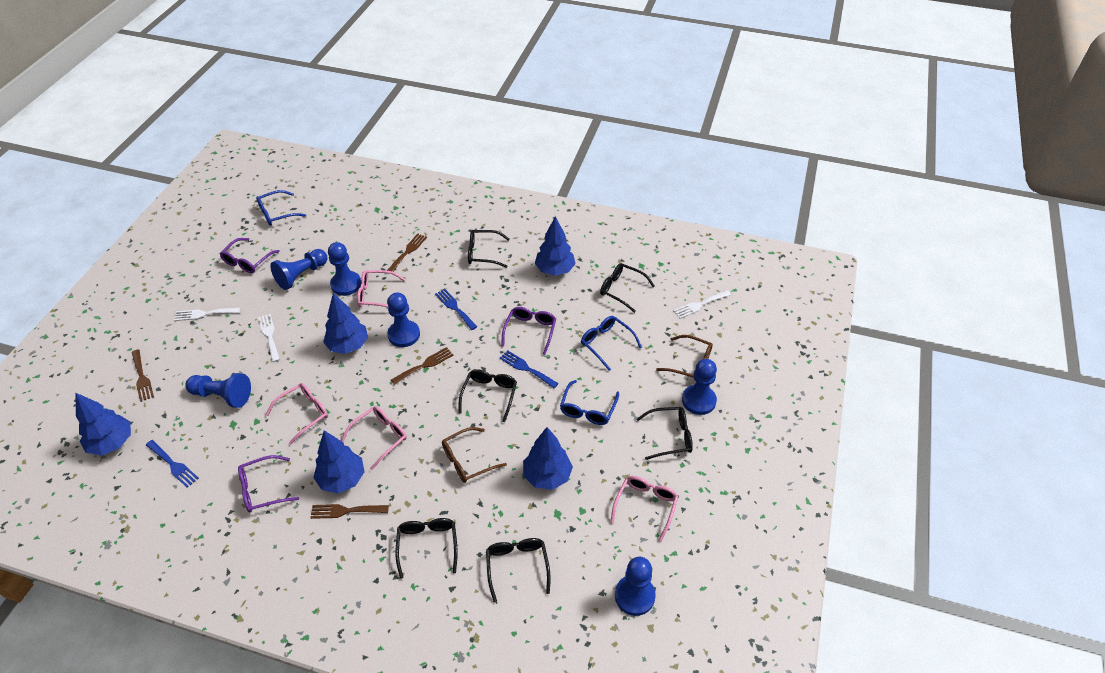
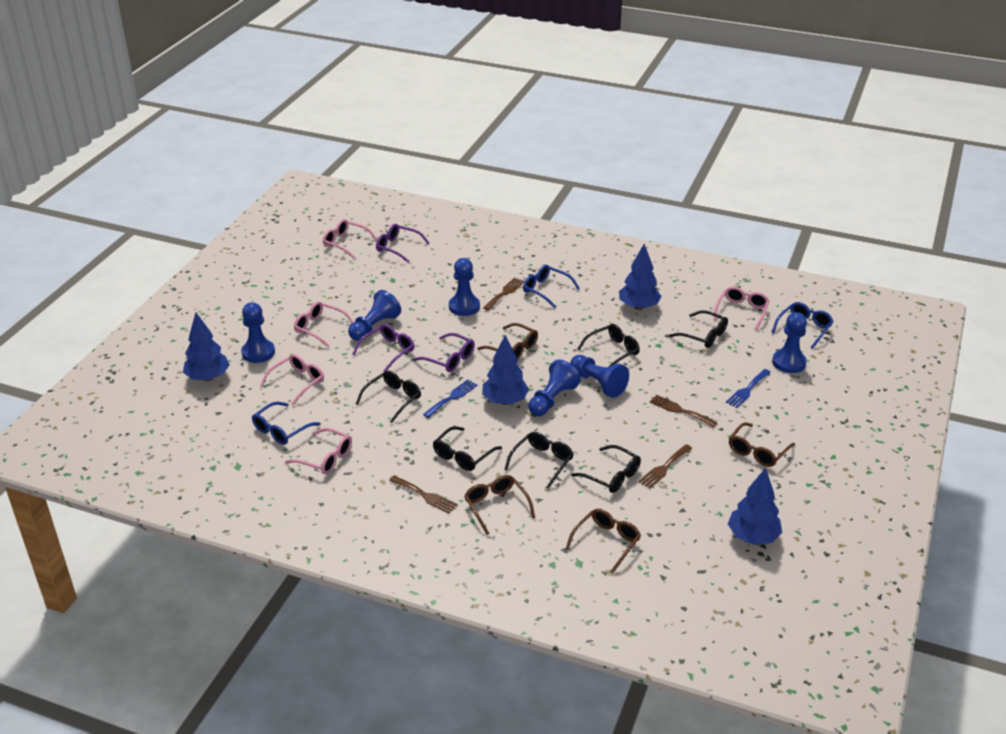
blue fork: [146,440,199,488] [435,289,477,330] [500,350,559,388] = 3 -> [423,379,478,418] [726,369,771,408] = 2
blue tree: [75,393,131,456] [313,430,365,493] [323,293,368,354] [523,427,573,490] [535,216,576,276] = 5 -> [183,313,230,381] [483,335,529,405] [619,244,661,310] [728,467,782,545] = 4
brown glasses: [442,427,507,483] [656,335,713,378] = 2 -> [464,475,535,535] [477,323,538,359] [565,509,641,574] [729,422,795,467] = 4
pink glasses: [265,383,328,445] [341,406,407,470] [357,270,406,307] [610,476,678,542] = 4 -> [260,354,324,405] [285,428,352,474] [294,301,353,347] [323,219,377,258] [713,286,770,330] = 5
white fork: [174,308,241,321] [258,314,280,362] [673,290,731,319] = 3 -> none = 0

